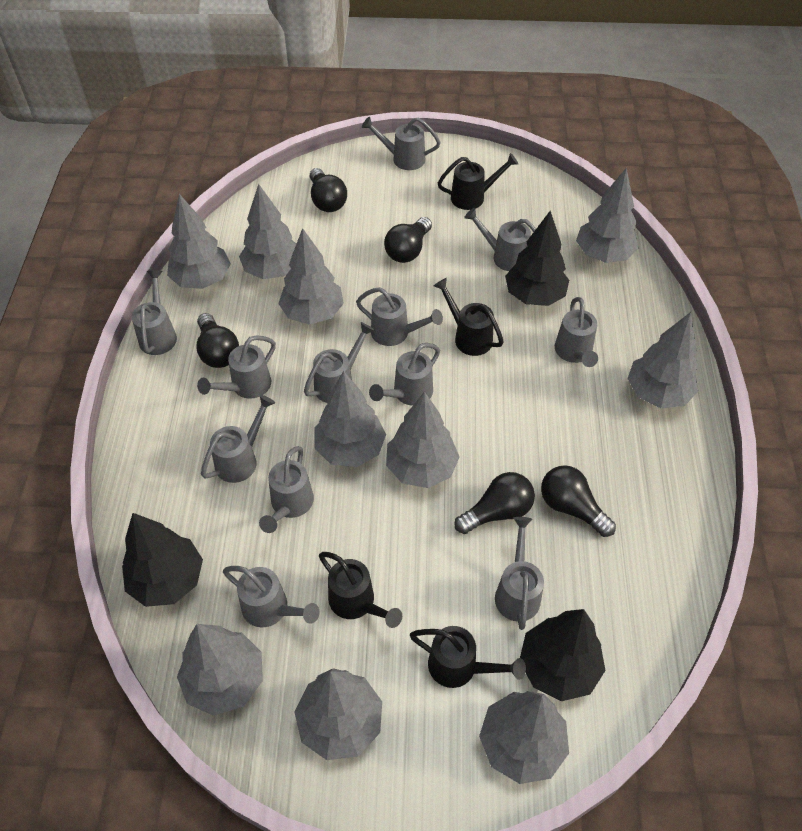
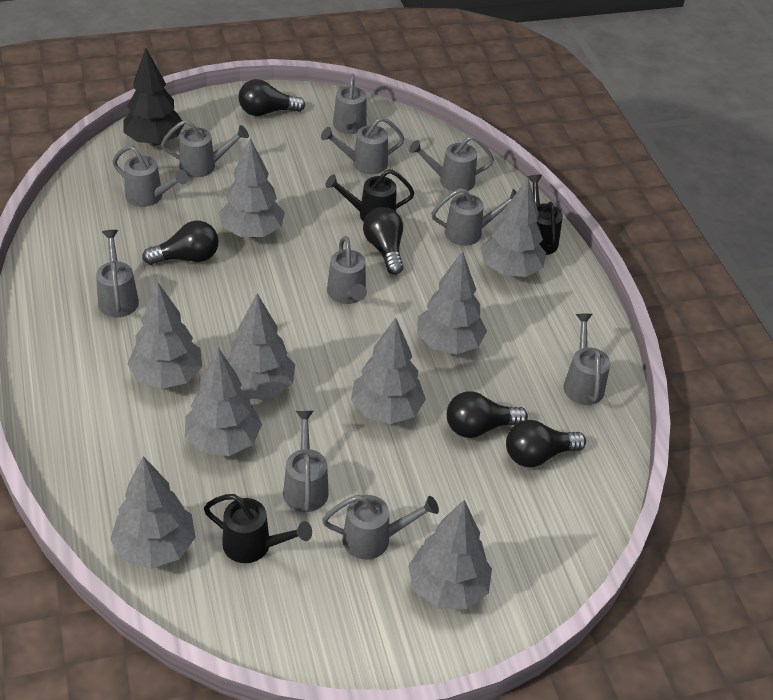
black tree: [122,513,203,607] [505,211,569,306] [520,609,605,701] = 3 -> [123,48,184,146] = 1
black watering can: [319,552,402,628] [410,626,526,688] [434,278,504,356] [438,153,518,210] = 4 -> [204,494,312,563] [325,169,415,222] [528,175,563,255] = 3
grey tree: [167,194,231,289] [177,624,263,716] [239,184,296,279] [278,228,344,325] [295,668,382,760] [314,371,386,467] [386,391,459,488] [479,691,569,784] [576,168,639,263] [627,312,698,408] = 10 -> [110,456,196,569] [128,282,202,389] [185,348,262,456] [219,138,285,238] [227,294,295,399] [351,318,426,424] [408,500,492,609] [417,251,487,355] [481,178,546,277] = 9
grey watering can: [132,270,177,355] [197,335,276,399] [201,395,275,483] [223,566,320,627] [259,446,314,533] [304,322,375,403] [356,287,443,346] [362,117,441,170] [369,343,440,406] [464,208,536,271] [495,517,544,630] [555,297,598,367] = 12 -> [96,230,139,317] [113,145,188,207] [161,120,249,177] [283,411,329,512] [321,117,405,174] [322,495,439,559] [327,236,367,304] [333,73,367,134] [409,136,494,191] [431,188,517,246] [564,314,610,405] = 11

